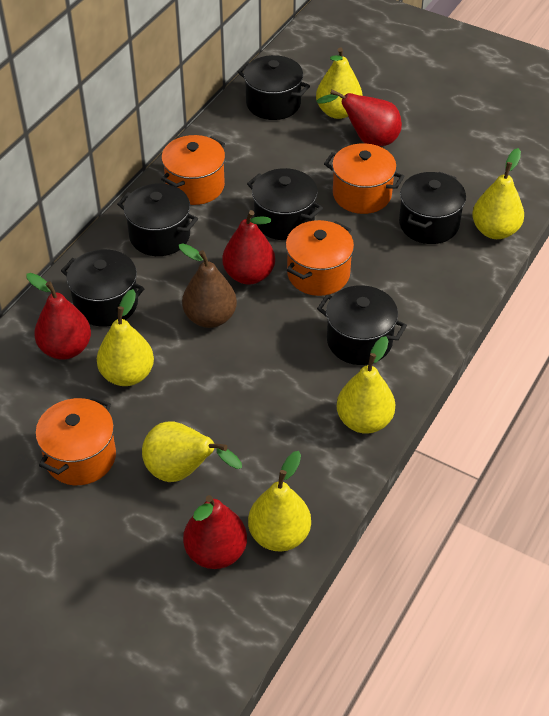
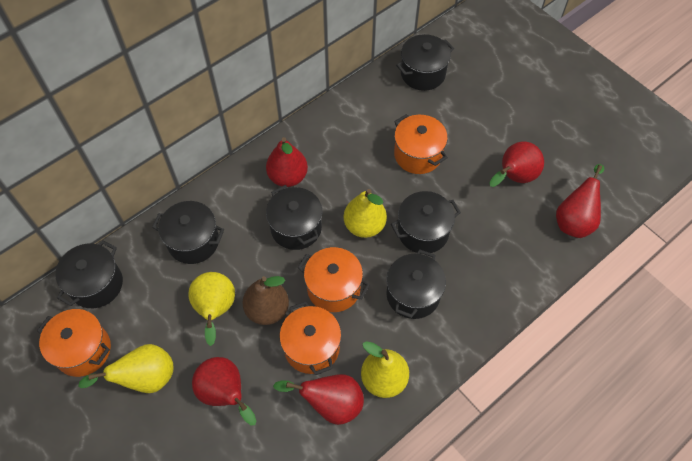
red pear: [26,273,91,360] [183,495,247,569] [222,210,275,285] [316,90,402,146] = 4 -> [192,357,256,425] [266,137,308,187] [273,374,364,425] [490,141,544,187] [556,164,604,238] = 5
yellow pear: [97,289,154,386] [142,421,242,482] [248,451,311,551] [316,47,362,119] [337,336,395,434] [472,148,524,239] = 6 -> [78,344,173,393] [188,272,235,346] [344,189,387,238] [361,341,409,398] = 4

